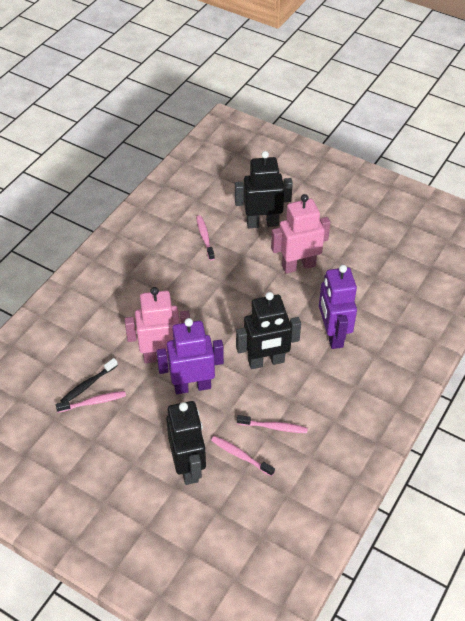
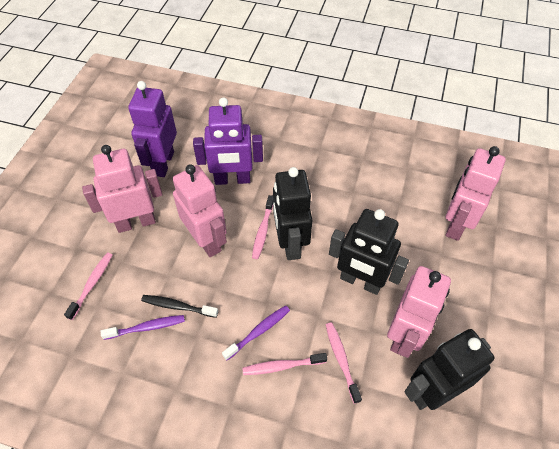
pink robot: [125,287,190,363] [271,194,330,274] = 2 -> [82,145,162,233] [173,164,227,257] [387,266,451,358] [445,146,506,241] = 4
purple toothbrush: none = 0 -> [101,315,185,340] [222,306,290,360] = 2

